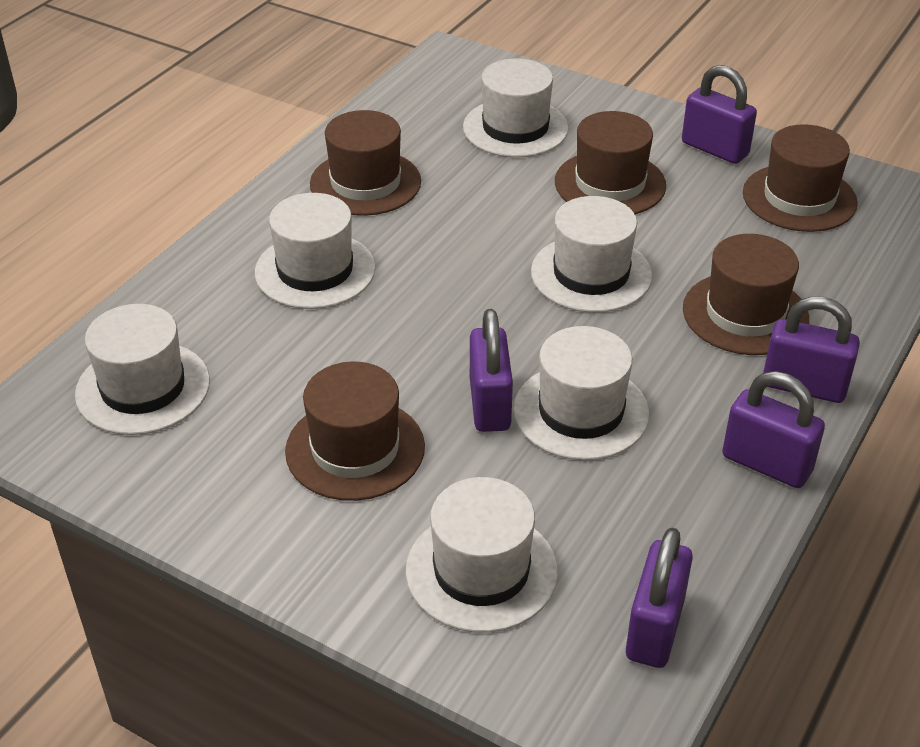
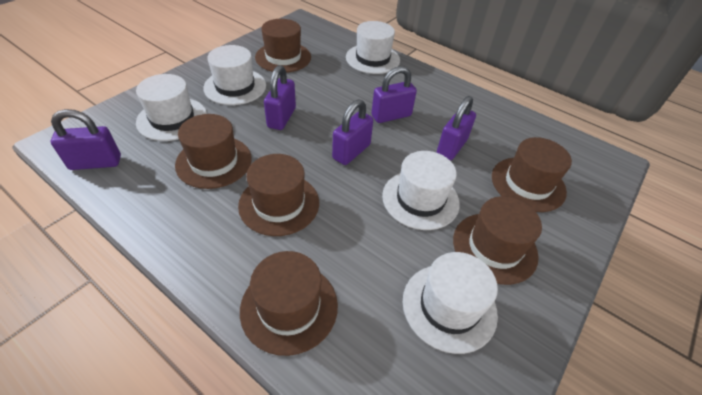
brown hat: [285,362,425,501] [310,110,421,216] [555,111,666,214] [683,234,809,355] [743,124,858,232] = 5 -> [175,114,252,189] [238,154,319,236] [240,251,338,356] [255,19,311,73] [453,196,542,285] [492,137,572,212] = 6
white hat: [75,304,210,435] [255,193,376,309] [406,477,558,633] [463,58,569,157] [513,326,649,460] [531,196,652,312] = 6 -> [136,74,207,141] [203,45,266,105] [346,21,400,74] [382,151,460,230] [403,252,498,354] = 5

